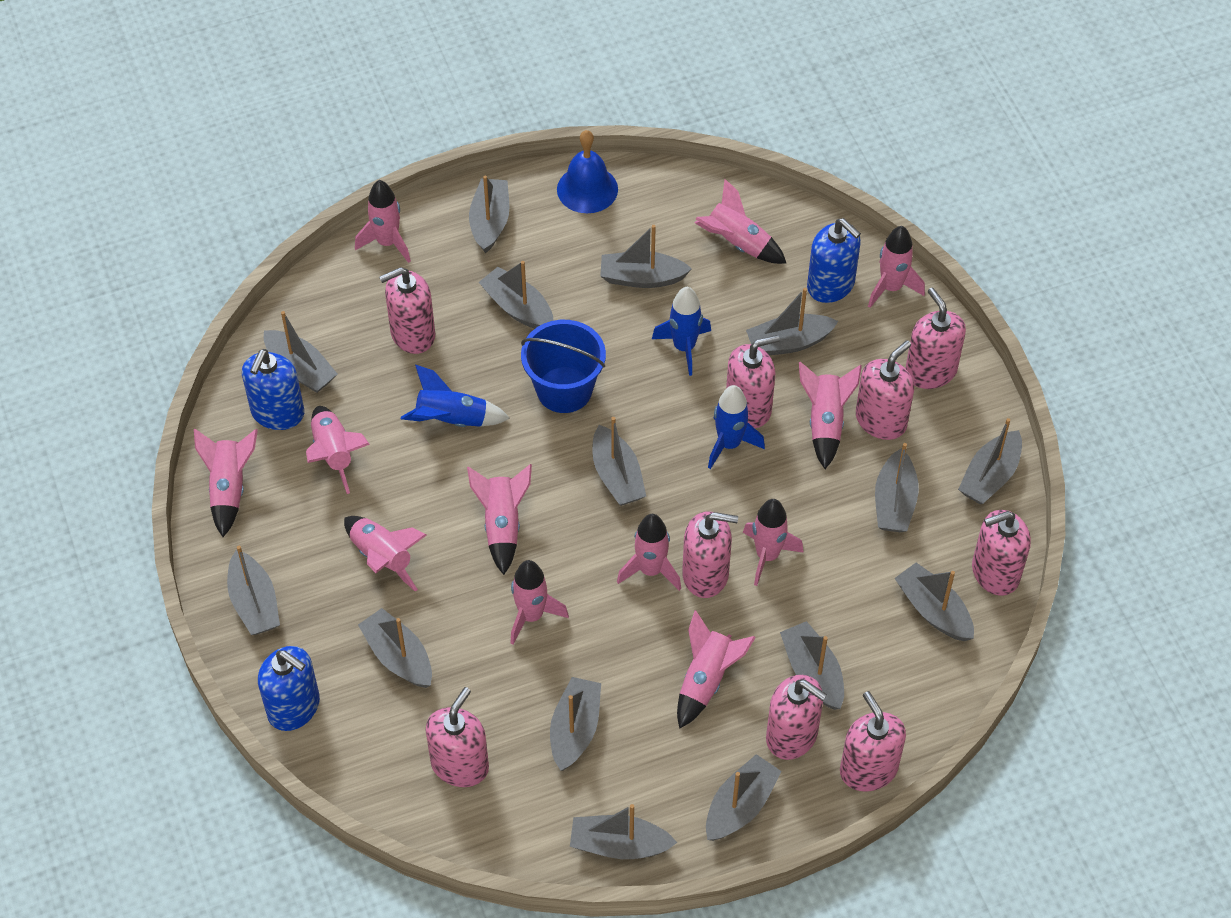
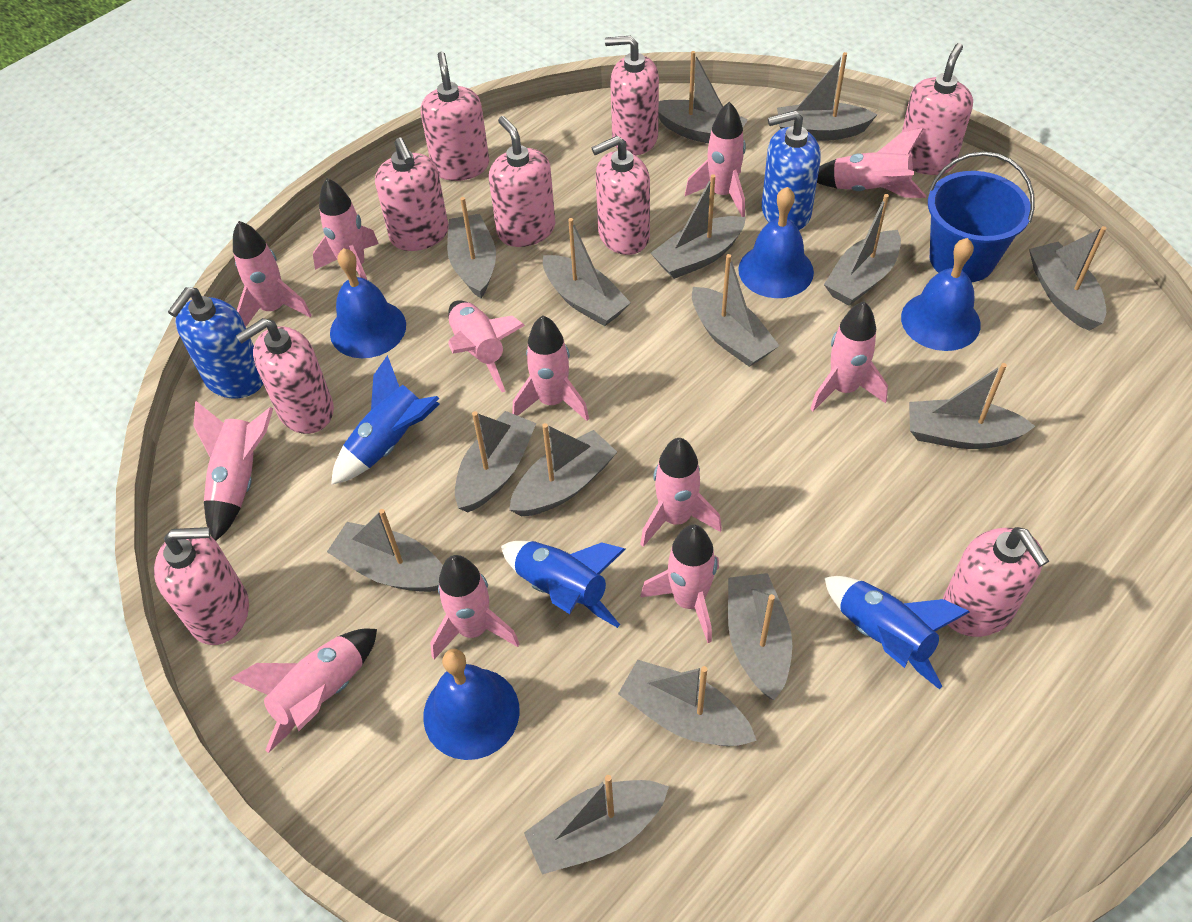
blue bell: [557,130,618,213] = 1 -> [330,248,406,358] [423,649,520,760] [738,187,814,298] [901,238,981,351] = 4
blue soap dispenser: [242,349,304,430] [258,646,320,731] [807,218,861,303] = 3 -> [168,287,263,399] [762,110,821,230] = 2

